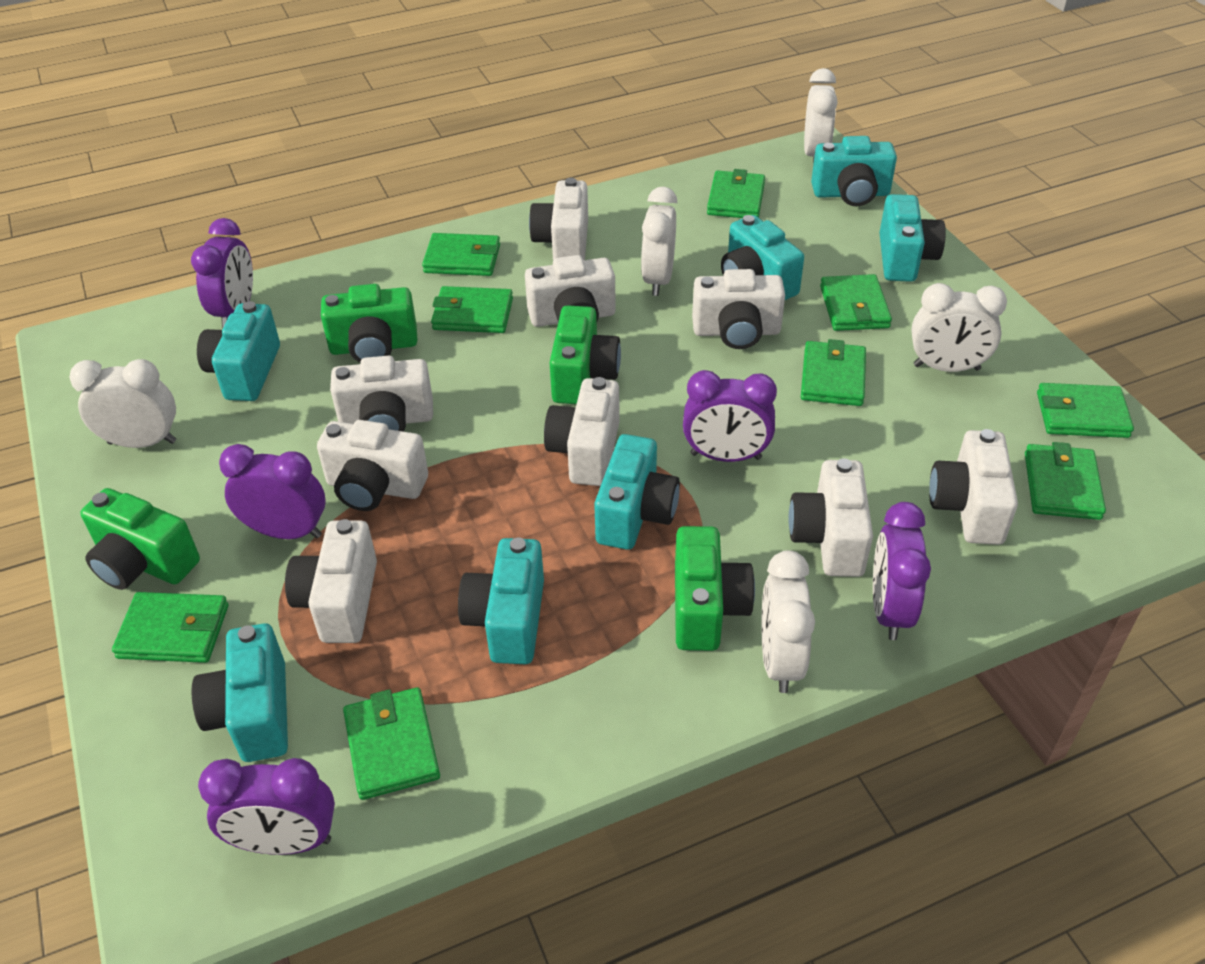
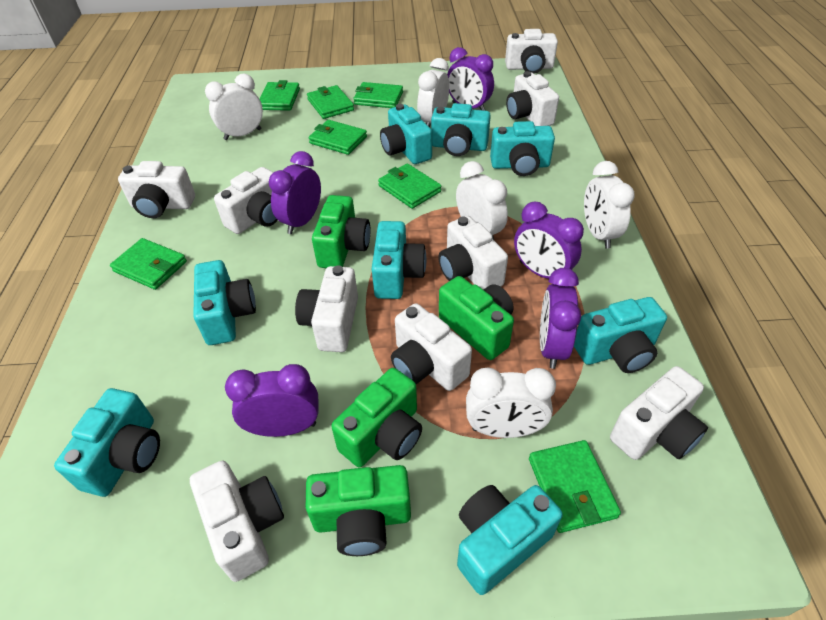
green wallet: [112,592,228,663] [343,687,440,800] [422,233,500,276] [431,286,513,333] [707,169,765,218] [801,339,866,406] [820,274,892,331] [1025,442,1106,520] [1037,383,1134,438] = 9 -> [110,238,187,290] [259,80,300,111] [307,85,354,119] [309,120,367,155] [353,82,403,108] [378,163,441,209] [529,440,621,533] = 7
turquoise camera: [192,623,288,762] [197,301,280,401] [458,538,544,664] [594,434,680,550] [721,215,804,300] [811,136,897,206] [879,194,946,282] = 7 -> [54,388,160,497] [193,260,256,345] [372,221,426,299] [380,104,432,164] [431,103,491,156] [457,485,563,595] [490,121,555,176] [574,297,667,373] = 8

